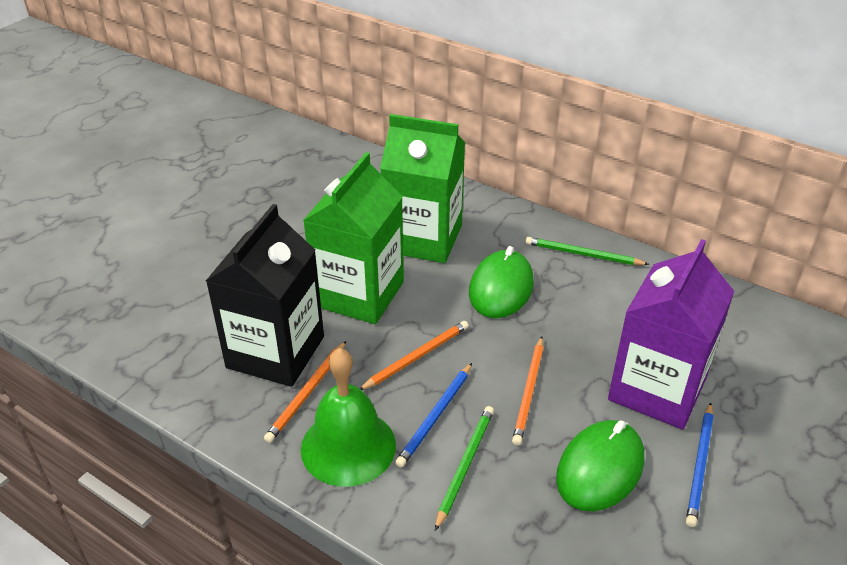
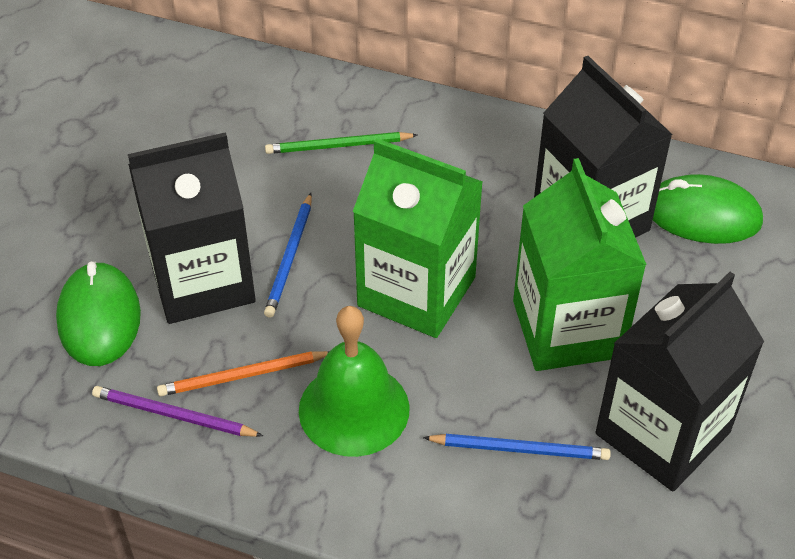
black carton: [206,204,324,387] = 1 -> [128,132,256,324] [534,56,673,238] [596,272,764,491] = 3
green pencil: [435,406,494,531] [526,237,649,265] = 2 -> [265,132,417,154] = 1
orange pencil: [264,341,346,443] [360,321,468,390] [512,336,543,445] = 3 -> [157,351,329,396] = 1
purple carton: [608,239,734,430] = 1 -> none = 0
purple pencil: none = 0 -> [92,386,263,437] = 1

